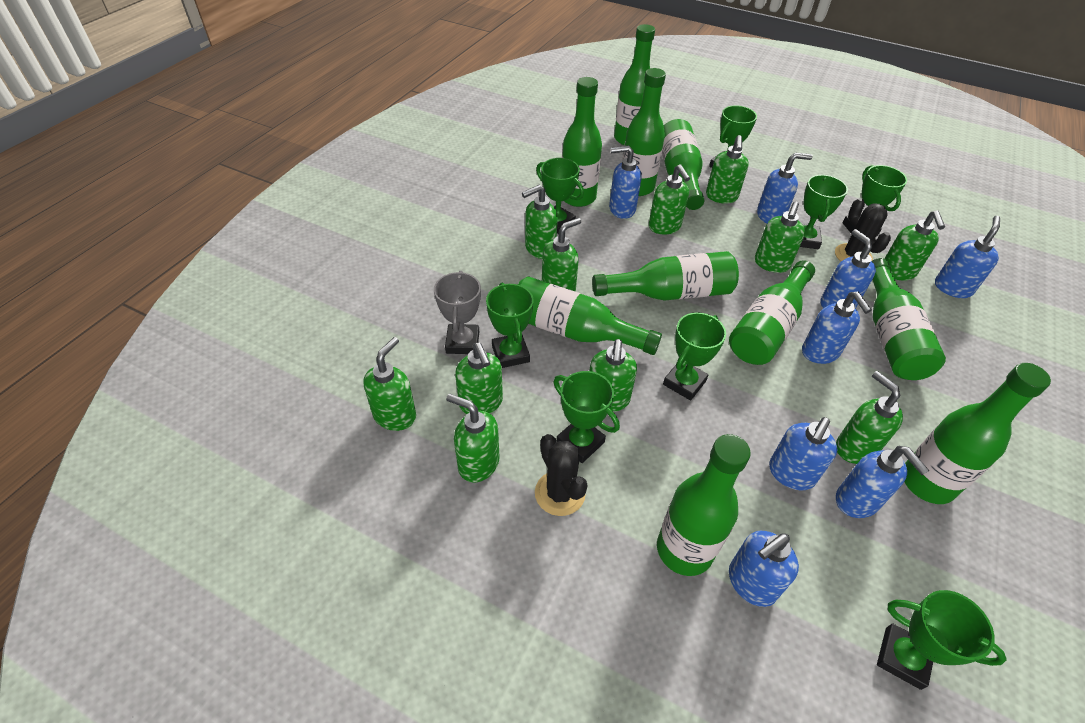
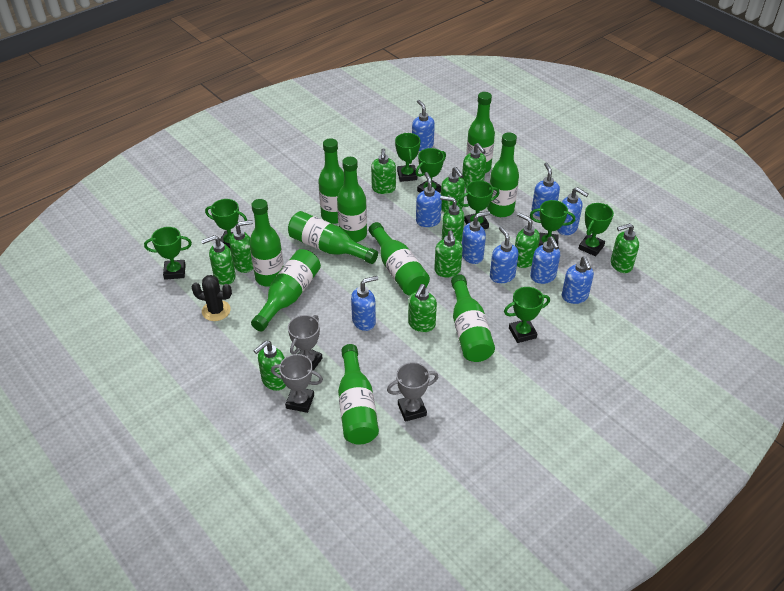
black cactus: [535,434,588,516] [835,198,891,261] = 2 -> [192,275,232,321] = 1
blue soap dispenser: [609,145,641,219] [729,531,799,607] [757,153,813,223] [769,417,837,491] [802,292,872,364] [821,229,876,309] [836,446,929,518] [935,216,1000,298] = 8 -> [351,276,378,331] [412,100,435,151] [416,172,442,227] [462,211,490,264] [490,226,519,283] [530,236,560,284] [532,163,560,217] [557,187,589,235] [562,256,594,304] = 9
grey trophy: [434,271,481,354] = 1 -> [271,354,323,413] [288,315,322,371] [387,362,438,422] = 3

